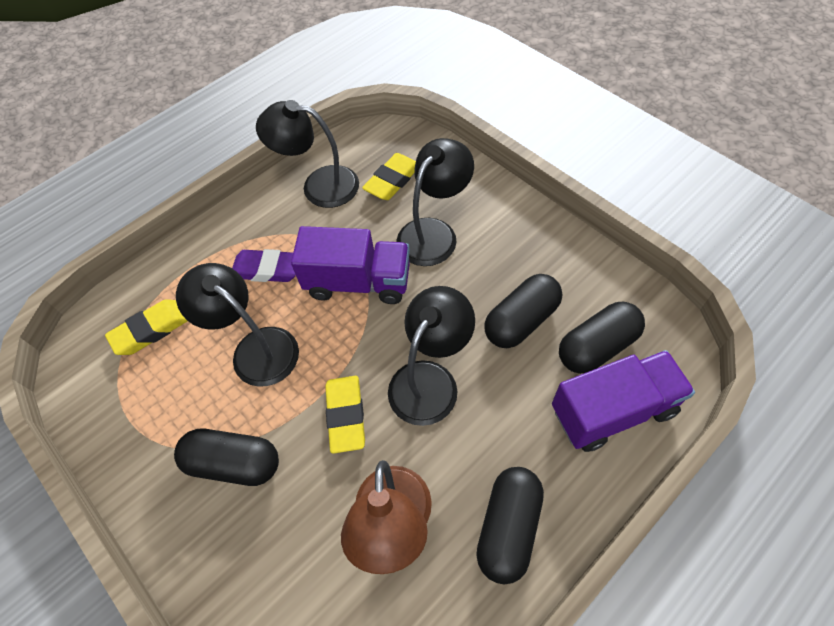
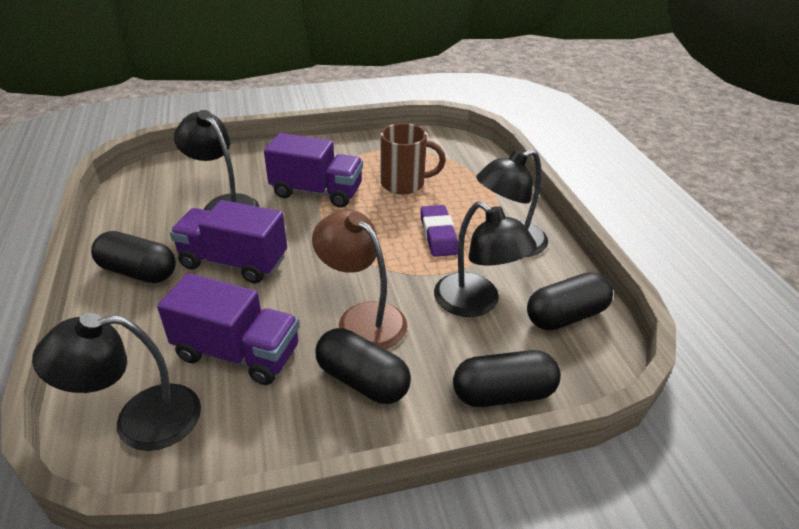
brown mug: none = 0 -> [380,123,446,194] = 1
purple truck: [291,226,410,304] [552,350,695,452] = 2 -> [157,273,299,385] [170,200,287,283] [264,133,363,208] = 3
yellow eraser: [105,299,188,355] [325,376,365,454] [362,153,416,200] = 3 -> none = 0

